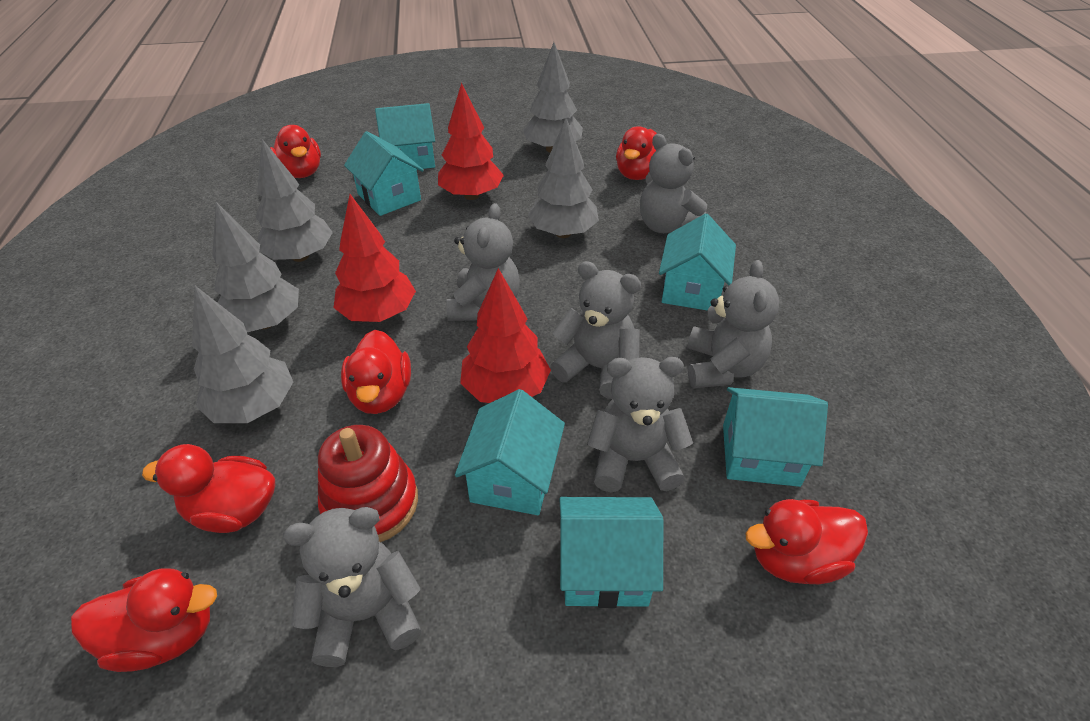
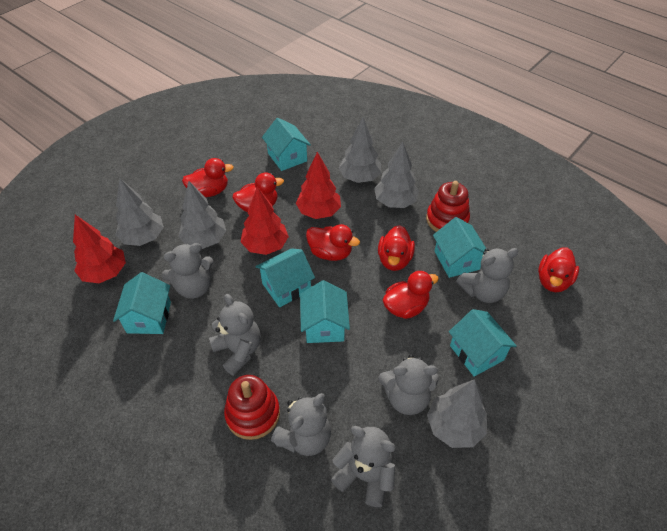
red stacking toy: [318,425,418,542] = 1 -> [224,375,280,440] [426,181,470,232] = 2

